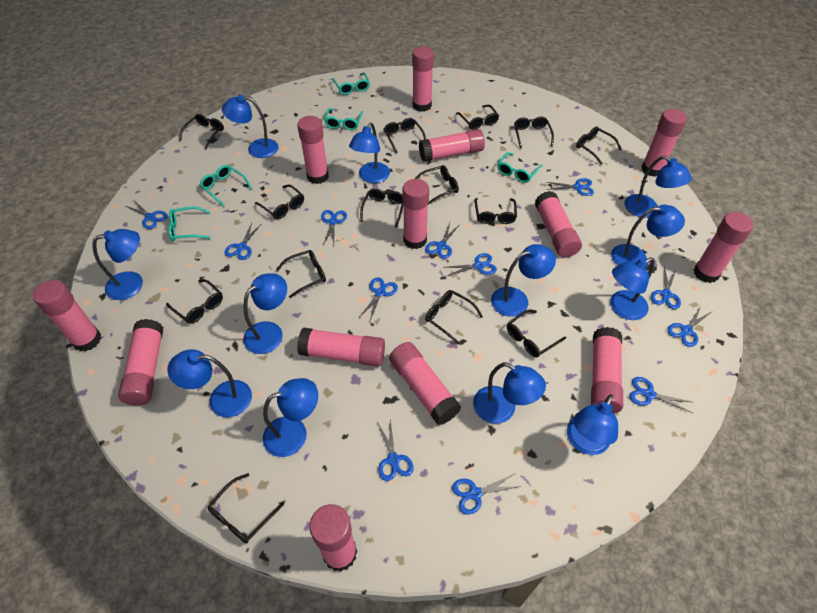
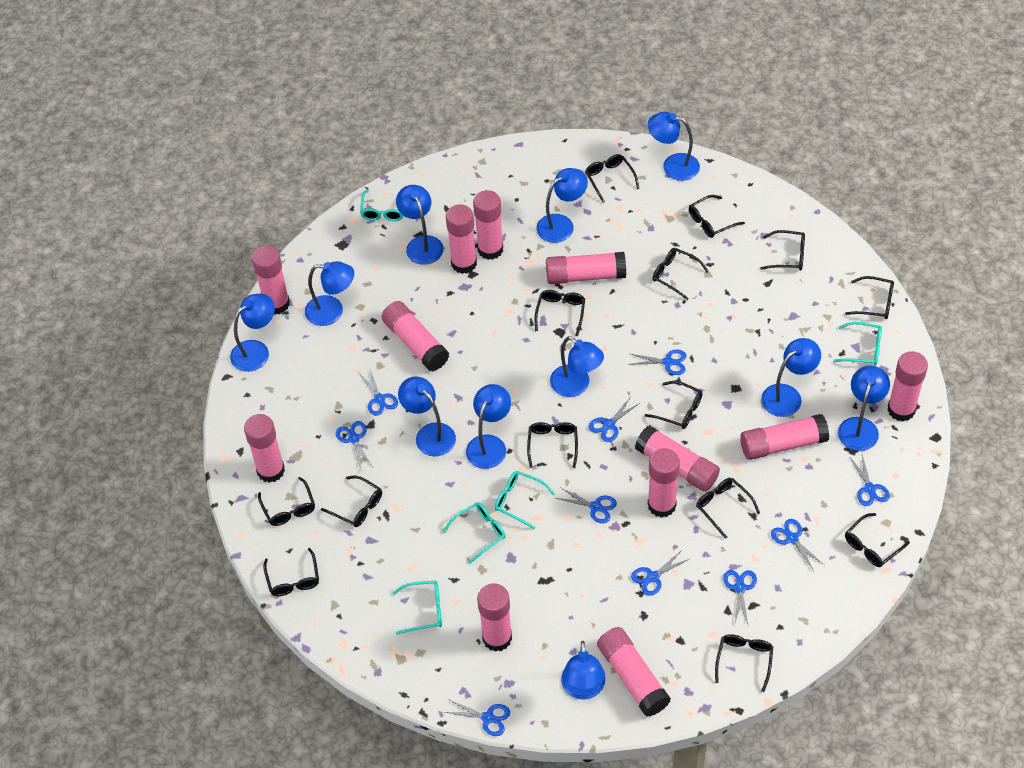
blue lamp: [92,229,143,300] [167,349,252,418] [222,95,278,158] [243,274,287,354] [263,378,318,457] [349,123,390,183] [473,362,546,424] [491,244,556,317] [567,394,618,455] [610,257,655,320] [611,204,685,266] [624,156,692,217] = 12 -> [230,293,275,372] [305,261,354,326] [396,185,444,265] [398,376,456,456] [466,384,511,469] [536,168,588,243] [550,336,604,397] [561,641,605,699] [648,112,700,181] [761,338,821,417] [838,366,890,451] = 11
blue scissors: [126,202,168,229] [224,223,261,260] [321,210,347,245] [360,277,398,320] [377,420,414,481] [425,223,460,259] [445,253,497,276] [452,474,521,515] [547,178,594,196] [629,377,692,413] [651,266,681,309] [668,306,711,347] = 12 -> [336,421,373,469] [358,370,398,416] [445,699,510,736] [556,487,617,523] [589,398,640,442] [631,350,686,375] [631,550,691,596] [723,570,757,624] [771,519,824,571] [849,455,890,506] = 10
pink glue stick: [33,280,101,352] [118,319,163,406] [297,116,329,184] [297,327,385,367] [309,504,357,572] [389,342,461,425] [402,179,429,249] [412,47,434,112] [419,129,485,162] [535,191,582,257] [591,327,623,414] [641,109,687,177] [694,212,753,283] = 13 -> [244,414,285,483] [252,245,290,315] [382,301,449,371] [446,204,477,274] [473,190,503,260] [477,583,512,652] [546,252,626,284] [597,627,671,717] [635,425,720,492] [648,448,680,518] [740,414,829,460] [887,351,928,422] = 12

